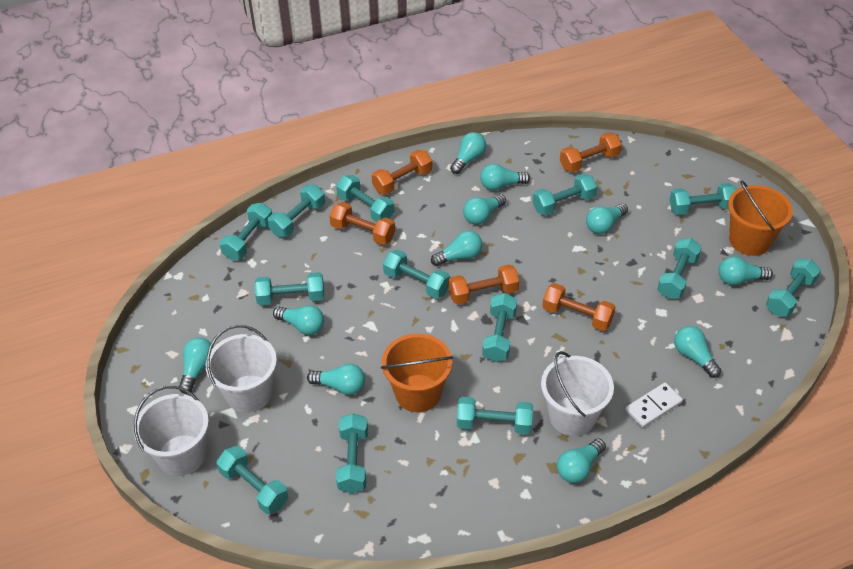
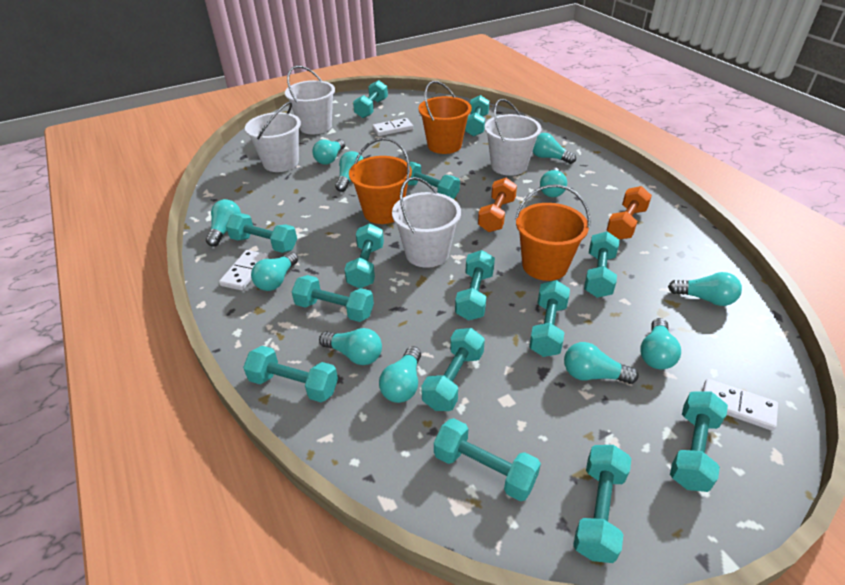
orange bucket: [381,333,453,412] [728,180,793,256] = 2 -> [349,138,412,224] [418,81,472,154] [515,185,591,281] = 3
orange dumbbell: [330,202,395,245] [371,150,432,195] [449,264,519,305] [542,283,615,331] [560,132,622,172] = 5 -> [478,178,517,232] [607,186,652,240] = 2
turquoise dumbbell: [216,446,289,514] [220,203,272,260] [254,272,324,306] [268,185,325,237] [336,175,395,222] [336,413,368,493] [383,250,450,299] [457,397,533,435] [482,293,517,362] [533,174,597,216] [657,238,702,299] [669,183,737,215] [766,259,821,317] = 13 -> [226,213,297,253] [243,346,338,402] [292,275,374,322] [345,223,384,289] [353,80,388,118] [408,161,460,199] [421,328,485,411] [434,418,541,501] [455,250,495,321] [465,95,489,137] [529,280,570,357] [573,445,631,563] [584,231,619,298] [670,391,728,492] = 14
white bucket: [134,386,209,476] [205,325,277,413] [541,351,614,436] = 3 -> [245,102,301,172] [285,66,335,135] [392,177,461,268] [485,99,542,176] = 4
white domino: [625,383,683,428] = 1 -> [219,250,268,290] [372,118,413,136] [703,379,778,431] = 3

